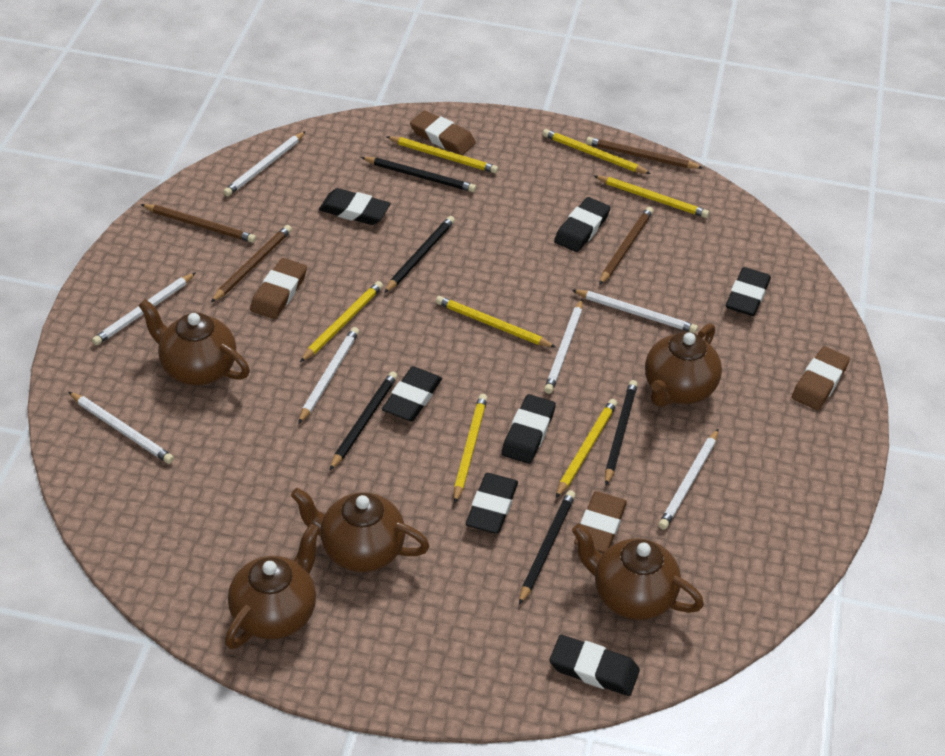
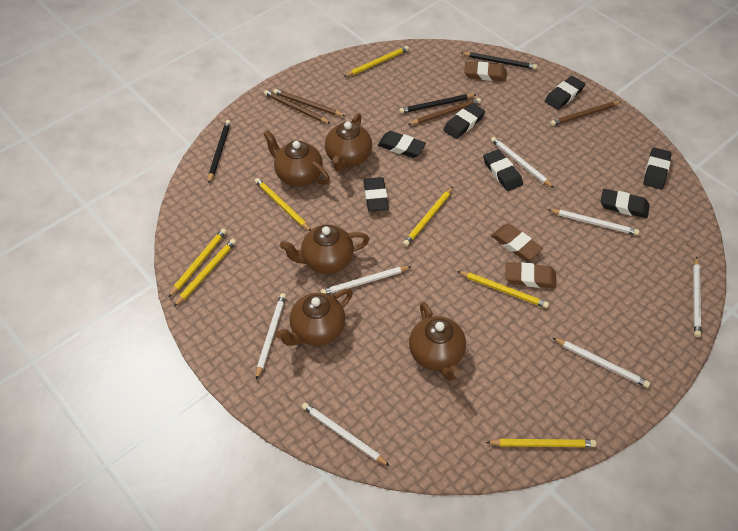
black pencil: [330,371,398,470] [361,157,476,192] [384,216,455,293] [519,490,576,605] [605,380,638,485] = 5 -> [208,120,231,183] [399,94,475,113] [461,52,537,70] = 3
brown eraser: [250,258,307,319] [410,110,476,155] [574,491,627,553] [792,346,850,410] = 4 -> [464,61,507,82] [491,224,543,261] [505,262,556,288] = 3

